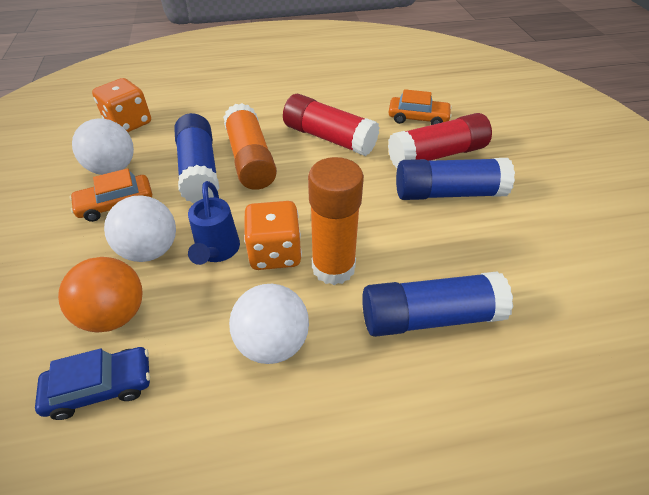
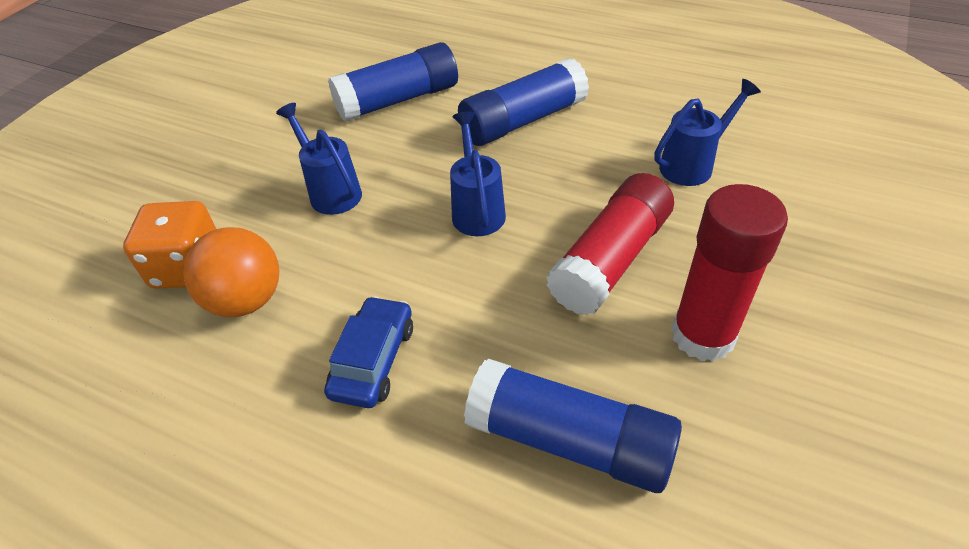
blue watering can: [188,181,240,265] = 1 -> [276,103,362,215] [450,111,506,236] [654,79,761,186] = 3
orange car: [70,168,152,222] [388,89,452,125] = 2 -> none = 0
orange dice: [92,78,151,132] [244,201,302,270] = 2 -> [123,201,216,289] = 1
orange glue stick: [223,103,277,190] [308,157,364,285] = 2 -> none = 0
white ball: [72,118,134,175] [104,195,176,262] [229,284,309,364] = 3 -> none = 0

